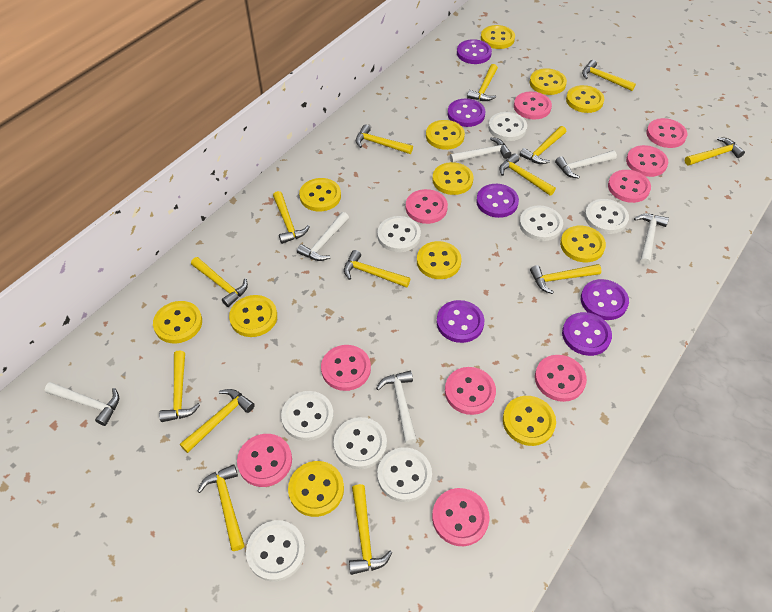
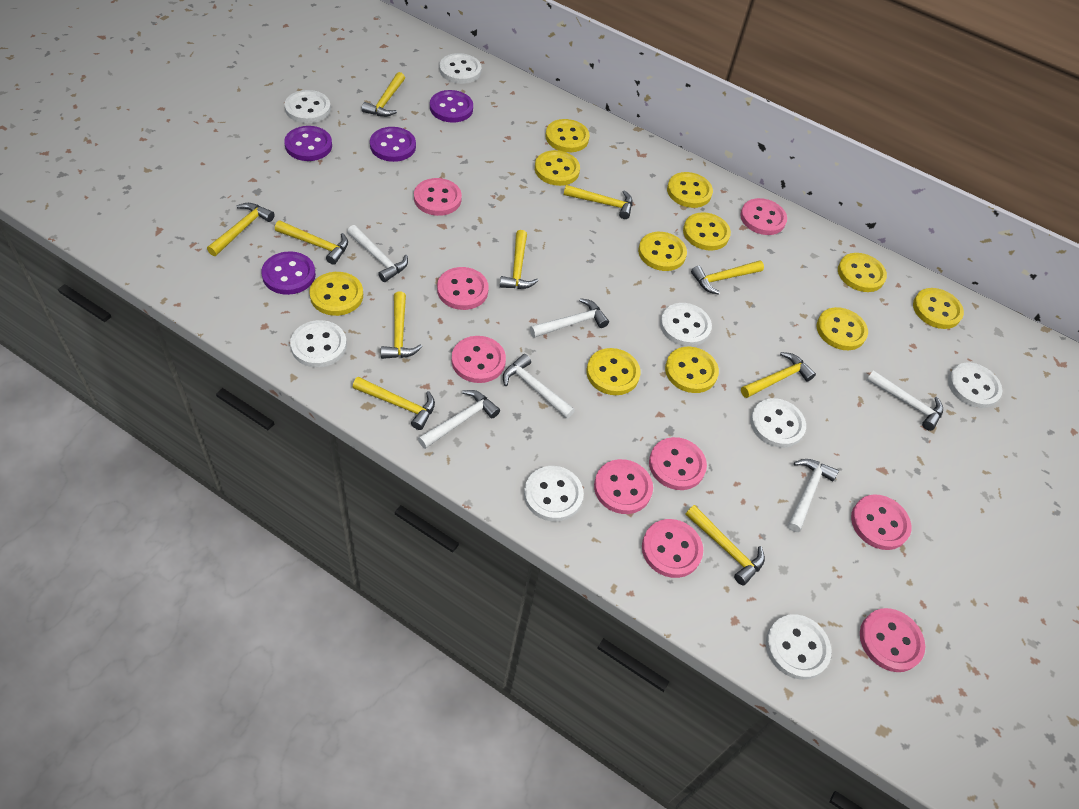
pink button: [237,434,292,487] [321,345,371,391] [406,189,448,224] [432,488,490,546] [445,367,496,415] [514,91,552,119] [535,355,587,402] [608,170,651,203] [626,145,668,177] [646,118,687,148] = 10 -> [414,178,462,216] [437,267,489,310] [452,336,506,383] [594,459,653,514] [642,519,703,578] [649,437,707,490] [740,198,787,235] [851,494,911,550] [860,608,925,672] = 9
purple button: [437,300,484,343] [447,98,485,127] [457,39,492,64] [476,184,519,218] [562,312,612,356] [581,279,629,320] = 6 -> [261,251,316,295] [284,126,332,161] [370,127,416,162] [430,90,473,123] = 4
yellow button: [153,301,202,344] [229,295,277,337] [288,461,344,517] [299,178,341,211] [417,241,462,279] [426,120,465,150] [433,162,473,195] [481,25,515,49] [503,396,556,446] [530,68,567,95] [560,226,606,262] [566,85,604,113] = 12 -> [309,272,363,316] [535,150,580,186] [545,119,590,152] [587,348,641,395] [638,232,687,271] [665,347,719,393] [667,172,713,208] [683,212,731,251] [817,307,868,350] [838,253,887,292] [913,288,964,329] = 11
yellow hammer: [159,350,200,422] [180,389,255,453] [191,257,248,307] [197,464,245,551] [273,191,310,244] [344,250,410,288] [349,484,392,575] [356,124,413,154] [467,64,498,101] [499,153,556,196] [520,126,566,164] [530,264,601,294] [582,60,636,91] [685,137,745,165] = 14 -> [207,203,275,256] [275,220,348,265] [353,377,435,430] [362,72,405,117] [381,291,422,359] [500,230,538,289] [564,185,633,219] [685,505,765,586] [691,260,764,295] [741,352,816,398] = 10

